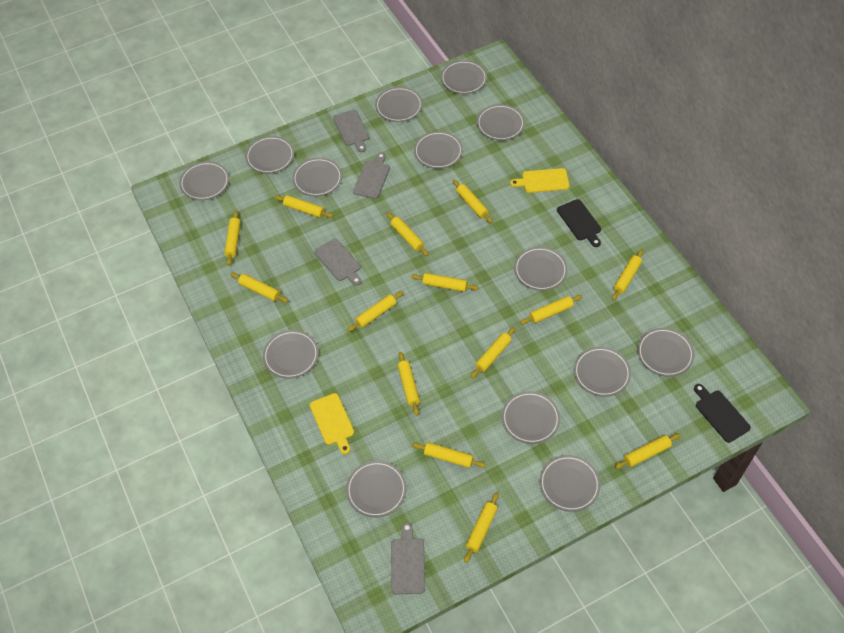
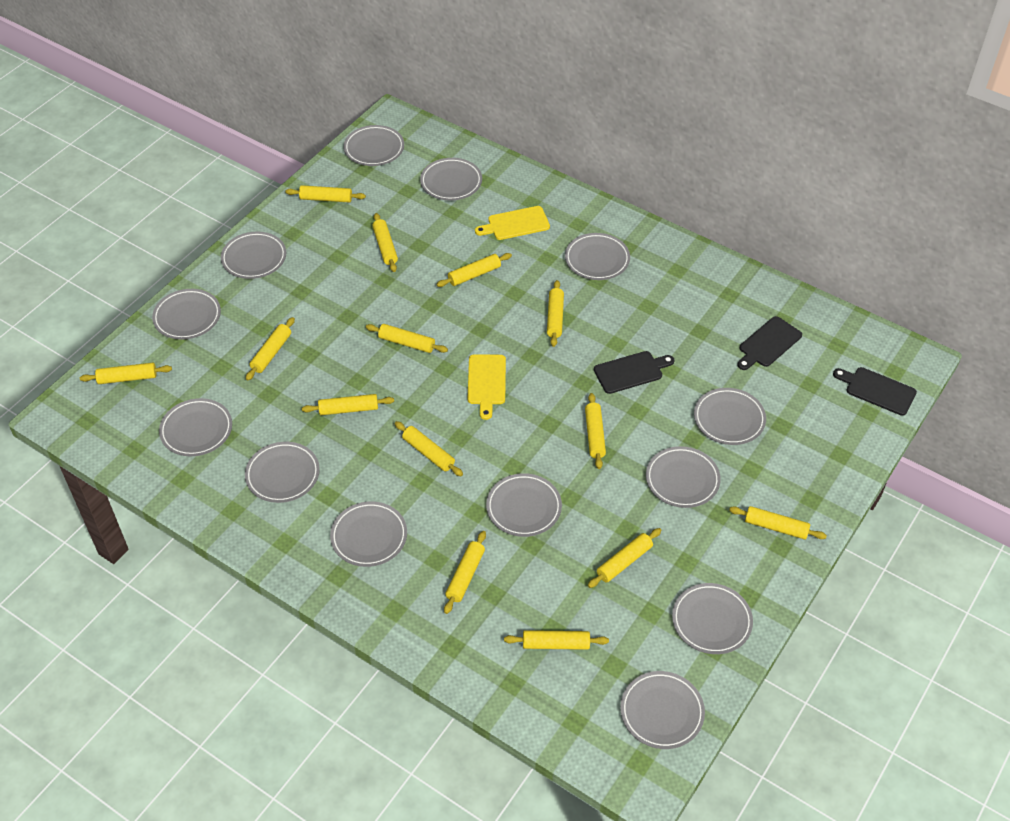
black cutting board: [557,199,601,247] [694,384,751,443] = 2 -> [594,351,674,394] [737,316,802,370] [833,367,917,416] = 3
grey cutting board: [315,238,361,286] [333,110,370,152] [353,153,390,199] [391,522,425,594] = 4 -> none = 0
grey plate: [179,161,229,200] [245,136,294,174] [263,330,319,379] [292,158,342,197] [346,461,407,518] [375,87,423,122] [414,131,463,169] [441,60,487,94] [477,104,525,141] [502,391,560,444] [514,247,568,291] [540,455,600,512] [574,347,631,397] [637,328,694,377] = 14 -> [152,289,221,340] [159,398,232,456] [221,231,286,279] [245,442,320,503] [330,501,407,567] [344,125,404,166] [420,158,482,201] [486,473,562,537] [565,233,630,280] [620,671,705,749] [646,446,721,508] [672,583,753,654] [694,388,766,445] = 13

